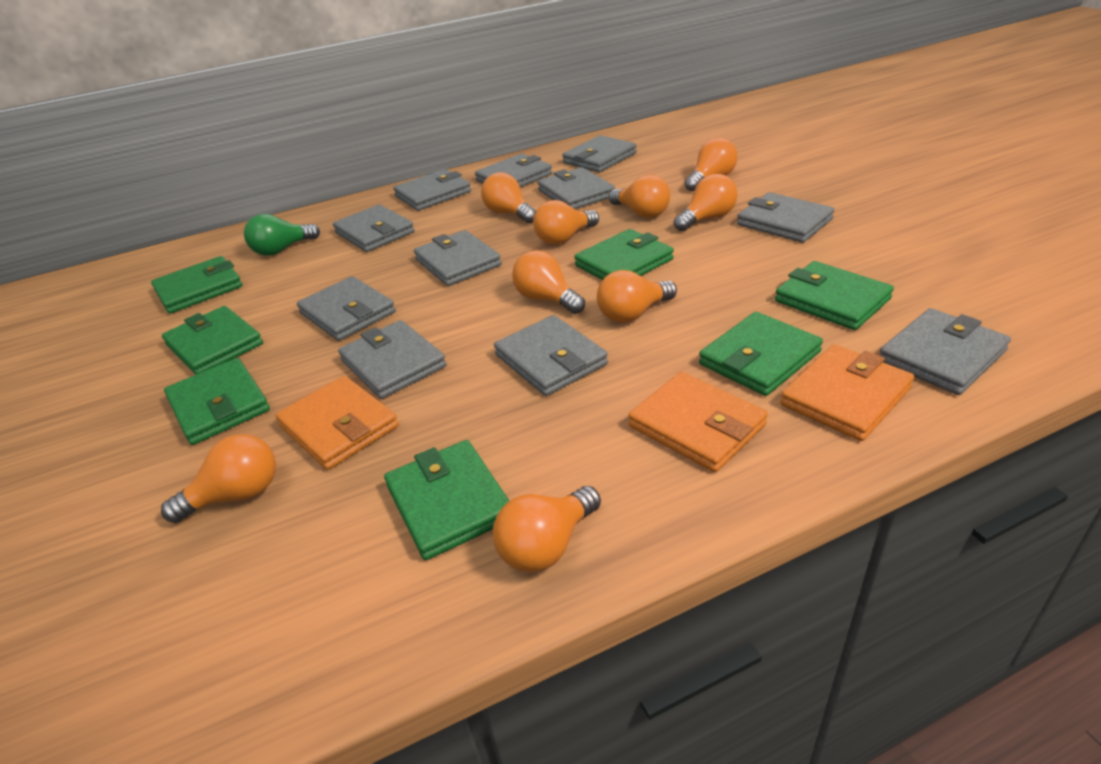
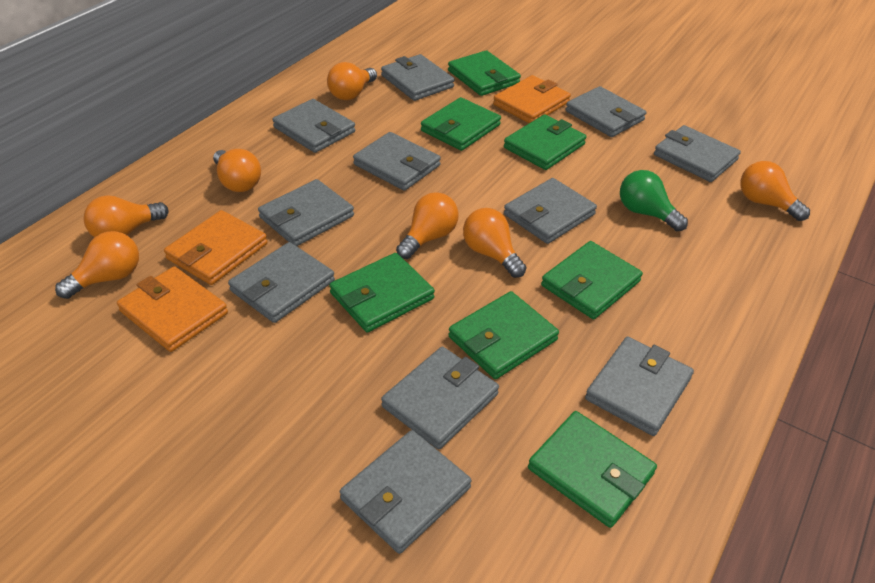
orange light bulb: [161,434,276,523] [481,172,536,223] [493,486,601,573] [512,250,585,314] [533,200,599,245] [597,270,677,323] [609,175,670,218] [674,174,738,231] [684,138,737,191] = 9 -> [55,231,139,299] [84,195,169,237] [213,149,261,192] [327,62,377,100] [396,192,458,259] [463,208,527,278] [740,161,810,221] = 7

